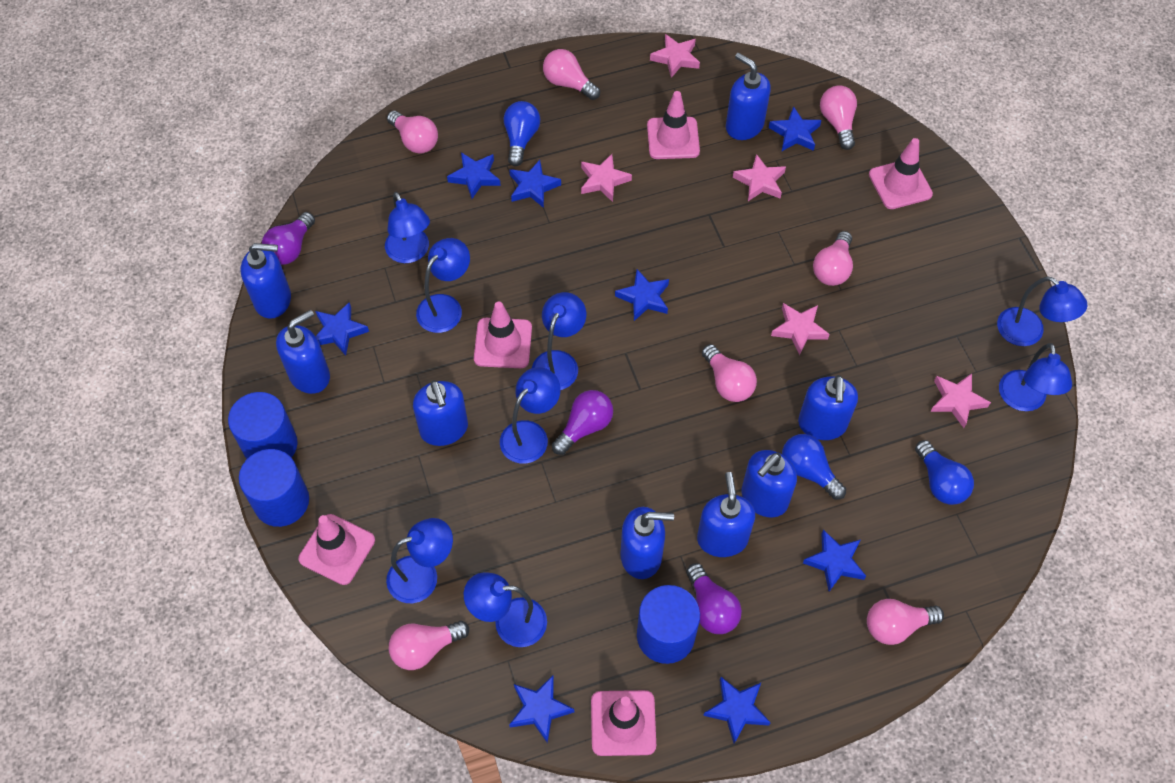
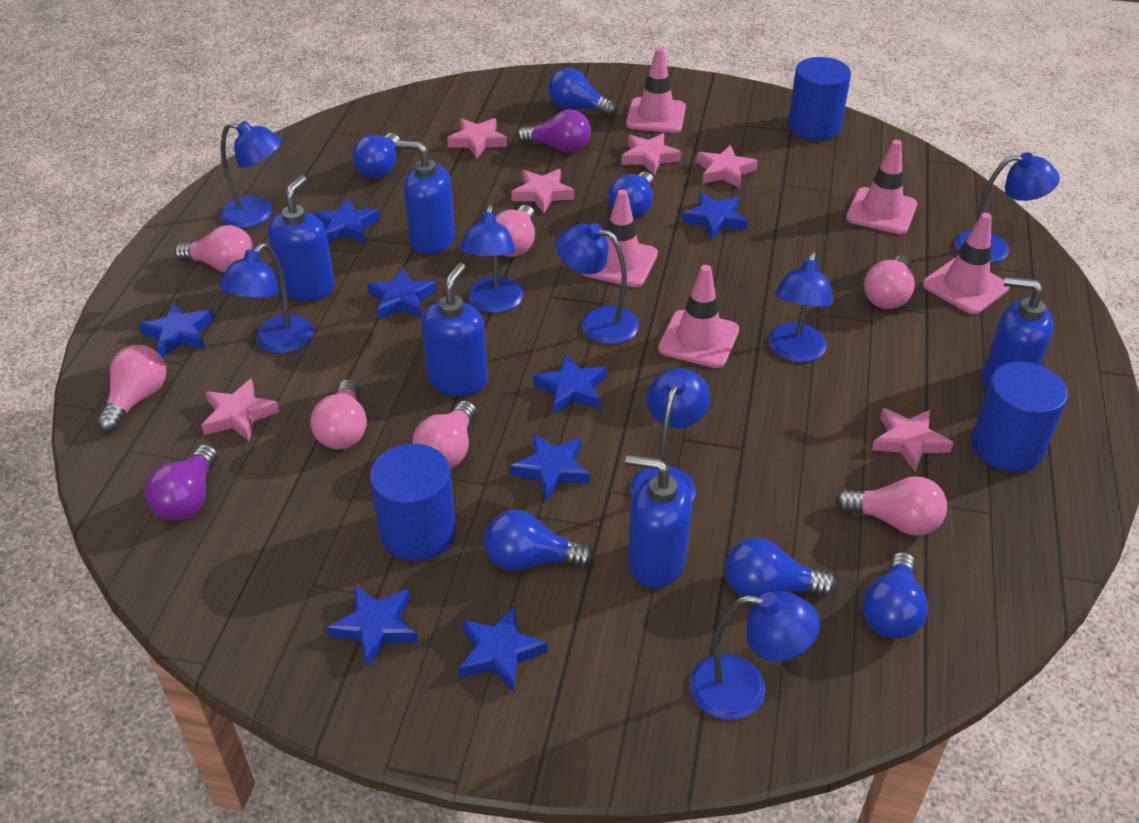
blue light bulb: [504,101,540,166] [782,434,846,500] [915,440,974,505] = 3 -> [352,133,400,179] [484,510,595,571] [548,68,617,117] [608,172,654,219] [725,538,836,597] [862,552,928,639] = 6
blue soap dispenser: [241,243,291,319] [276,310,330,394] [413,380,468,446] [620,507,674,579] [697,472,755,557] [726,53,771,140] [742,450,797,517] [798,375,858,440] = 8 -> [268,175,335,301] [395,140,455,255] [421,263,488,396] [625,455,692,588] [982,277,1054,390] = 5
pink star: [581,154,632,202] [650,34,700,78] [733,154,786,201] [771,303,830,355] [930,373,991,428] = 5 -> [201,378,280,442] [447,118,507,158] [511,169,574,213] [621,133,682,175] [697,145,758,188] [872,408,954,472] = 6
purple light bulb: [262,212,315,265] [552,390,613,455] [686,563,742,634] = 3 -> [145,444,218,521] [517,110,591,153] = 2

